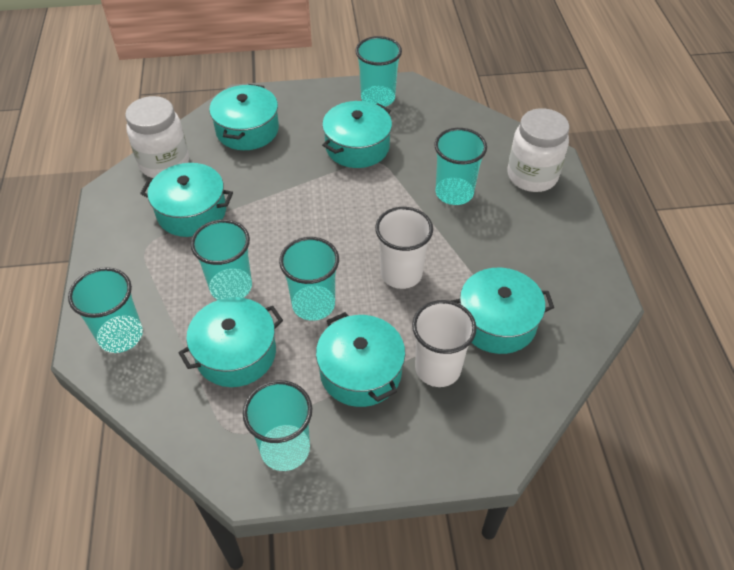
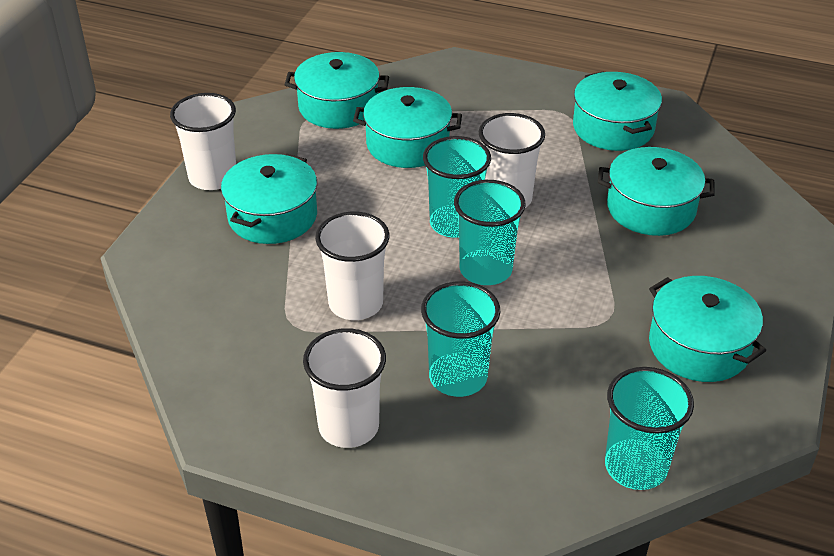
turquoise cup: [68,267,143,353] [191,220,252,300] [243,380,312,471] [279,237,339,321] [355,36,402,107] [434,128,487,205] = 6 -> [421,281,501,397] [423,136,491,238] [454,180,526,285] [605,367,694,490] = 4
white cup: [375,207,433,289] [412,300,477,387] = 2 -> [170,93,236,190] [303,328,386,448] [315,212,390,320] [478,113,545,208] = 4
white jar: [125,96,189,178] [507,108,570,192] = 2 -> none = 0

